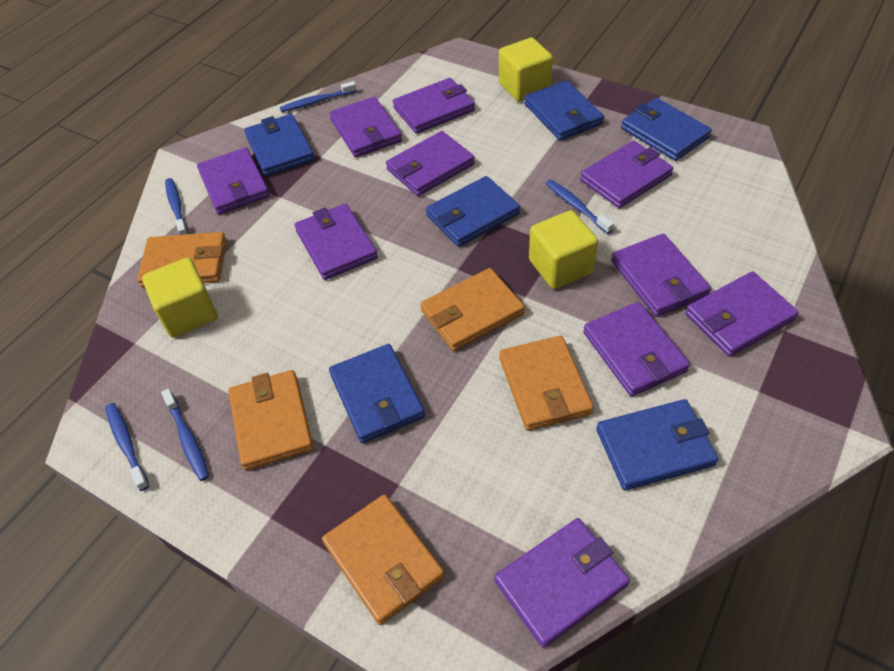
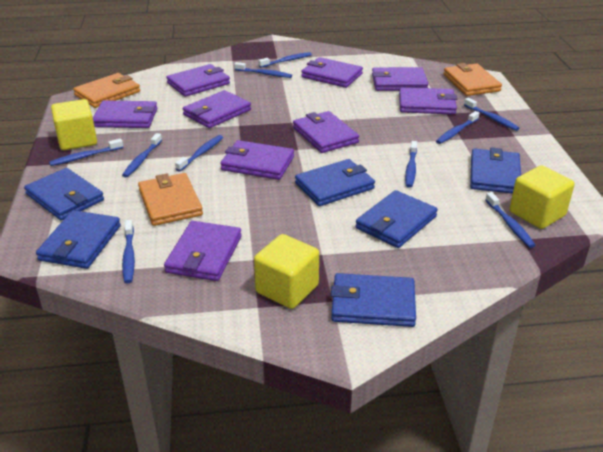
blue toothbrush: [105,403,149,491] [161,389,209,481] [165,178,188,235] [280,81,357,112] [545,179,614,234] = 5 -> [49,139,123,166] [122,133,162,177] [122,220,135,283] [175,135,223,172] [234,62,292,78] [258,52,312,68] [405,141,417,188] [436,111,479,144] [464,98,519,131] [485,192,536,248] = 10
orange wallet: [137,232,227,287] [228,370,314,470] [322,494,445,625] [420,268,525,351] [499,336,594,431] = 5 -> [73,73,140,108] [138,173,203,226] [443,63,502,96] = 3
purple wallet: [197,148,270,215] [294,204,378,280] [329,97,402,157] [386,131,475,196] [393,78,475,134] [495,518,630,648] [580,141,673,208] [583,302,690,397] [611,234,711,317] [686,271,799,357] = 10 -> [93,100,157,128] [164,221,242,281] [166,64,230,97] [183,90,251,128] [220,140,294,180] [293,111,359,153] [301,57,363,88] [372,67,428,91] [399,87,457,115] = 9

